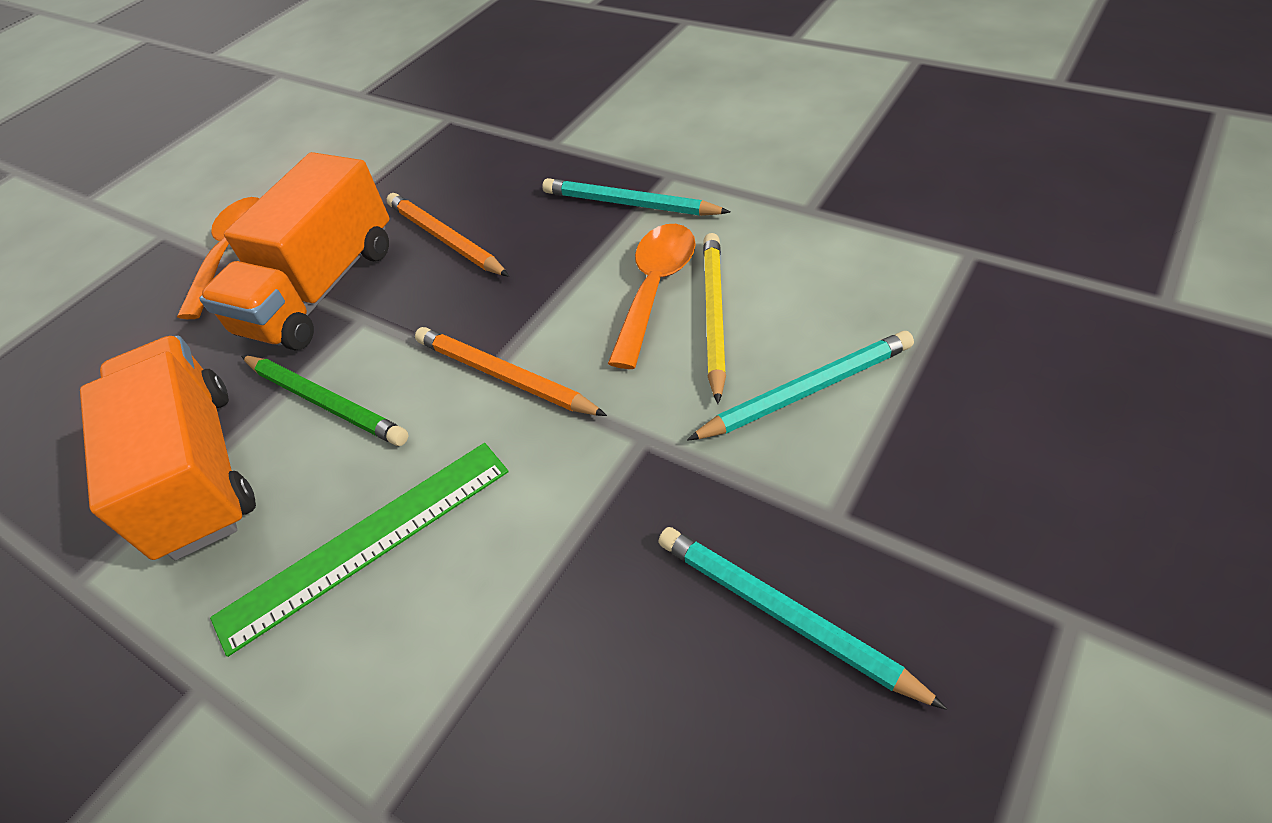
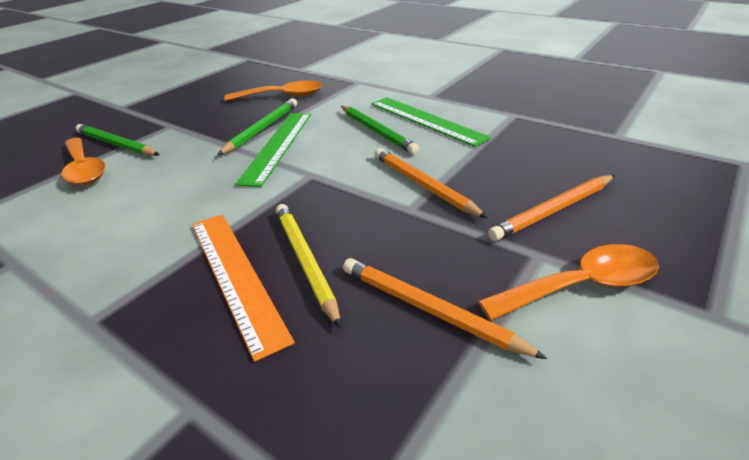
green pencil: [241,356,408,446] = 1 -> [76,124,160,156] [217,98,297,155] [341,106,419,154] = 3
green ruler: [210,443,509,657] = 1 -> [236,113,311,187] [371,97,491,147] = 2
orange pencil: [387,193,509,277] [415,327,607,416] = 2 -> [343,258,547,359] [375,148,488,218] [488,175,615,241] = 3
orange ruler: none = 0 -> [192,214,295,362] = 1
orange spoon: [177,197,260,319] [608,224,696,369] = 2 -> [62,138,106,185] [224,81,322,101] [478,244,659,320] = 3
orange truck: [80,335,256,560] [199,152,390,351] = 2 -> none = 0
turquoise pencil: [542,178,730,216] [658,527,947,710] [687,331,914,441] = 3 -> none = 0

